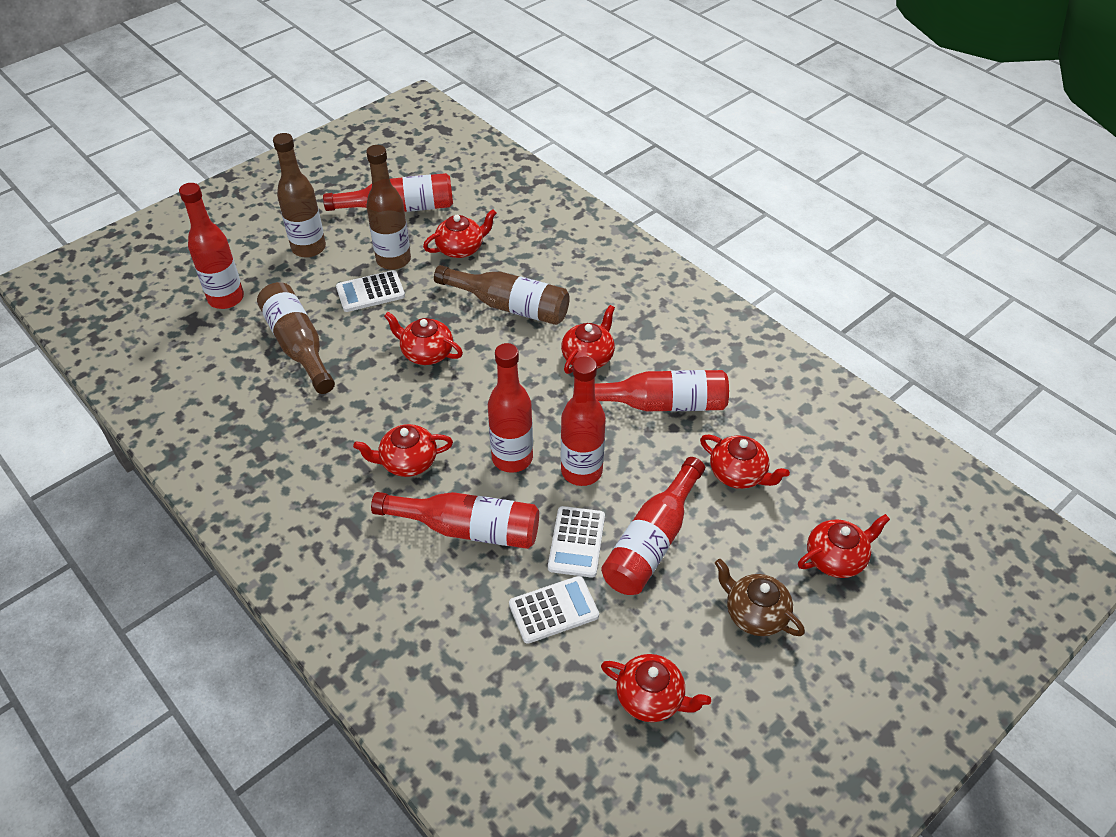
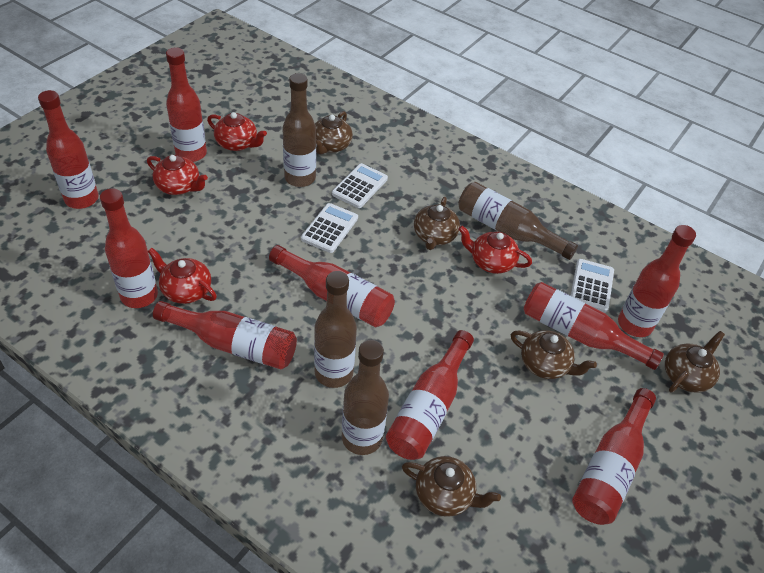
brown teapot: [715,559,805,636] = 1 -> [315,111,353,155] [402,456,501,517] [414,197,460,250] [511,330,597,379] [665,331,725,393] = 5
red bottle: [179,183,244,309] [323,173,453,212] [371,492,539,549] [488,343,533,473] [561,356,606,486] [595,370,729,411] [601,457,705,595] = 7 -> [38,90,99,209] [100,188,158,308] [153,301,297,369] [166,48,207,162] [269,245,395,327] [386,330,474,460] [524,282,664,370] [572,388,656,525] [618,225,696,337] = 9
red teapot: [353,424,453,477] [384,312,463,365] [423,209,496,258] [561,305,615,374] [601,654,711,722] [700,434,790,489] [798,514,890,578] = 7 -> [147,155,208,195] [148,248,217,304] [207,112,267,151] [458,226,532,274] = 4

